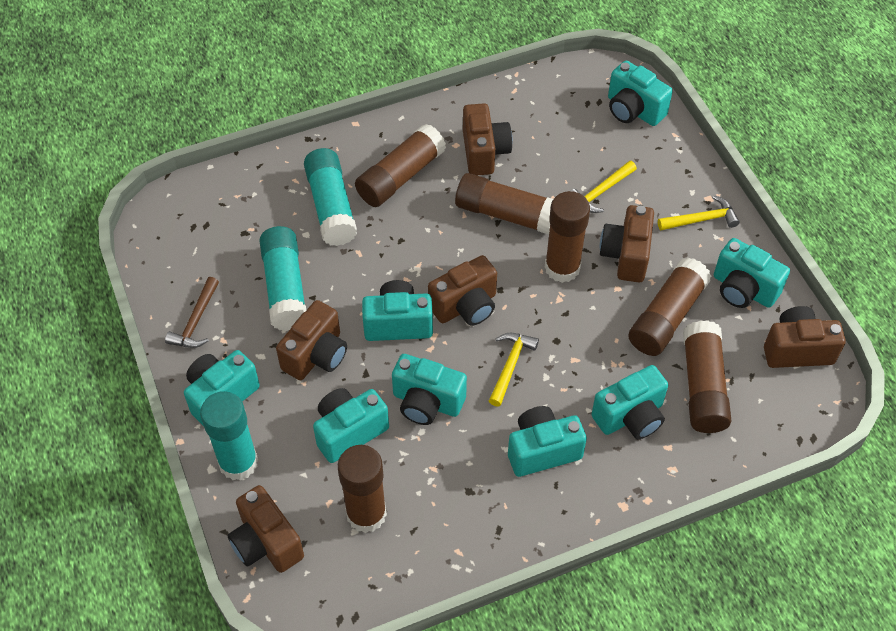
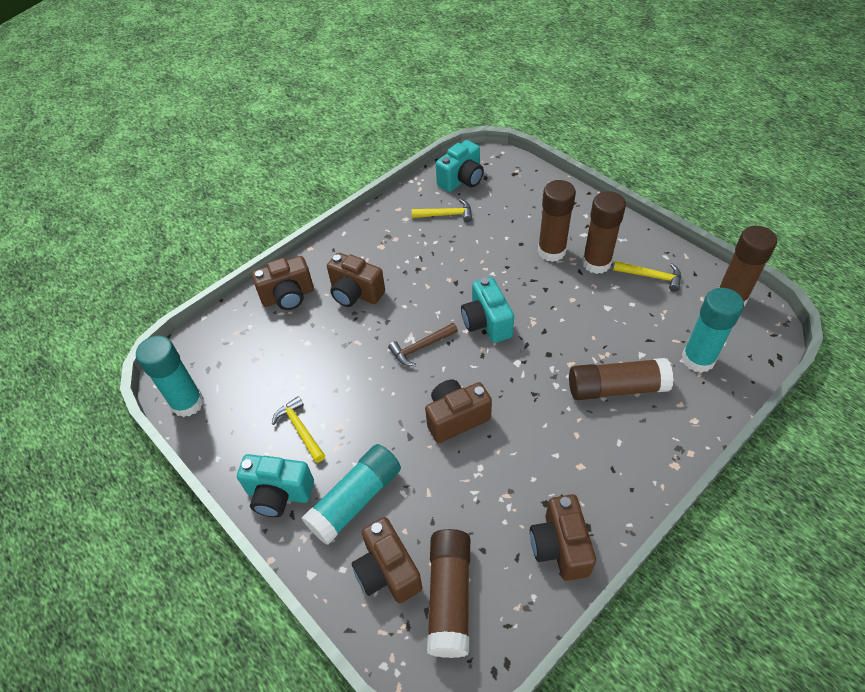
brown camera: [227,485,304,573] [276,300,347,380] [428,255,497,326] [463,103,513,175] [600,205,654,282] [764,306,846,368] = 6 -> [251,256,314,310] [327,252,385,307] [352,517,422,603] [425,380,492,443] [530,494,596,581] = 5
brown glue stick: [338,445,387,533] [355,124,446,207] [455,173,553,234] [545,191,590,283] [628,257,711,356] [683,320,731,433] = 6 -> [427,529,470,658] [538,180,576,262] [569,358,674,400] [582,191,626,274] [719,226,777,307] = 5
turquoise camera: [184,350,260,426] [313,388,389,463] [362,280,433,341] [392,354,467,425] [508,406,587,477] [591,365,668,439] [608,61,673,126] [714,238,790,308] = 8 -> [237,454,314,517] [436,140,484,192] [461,277,514,343] = 3

